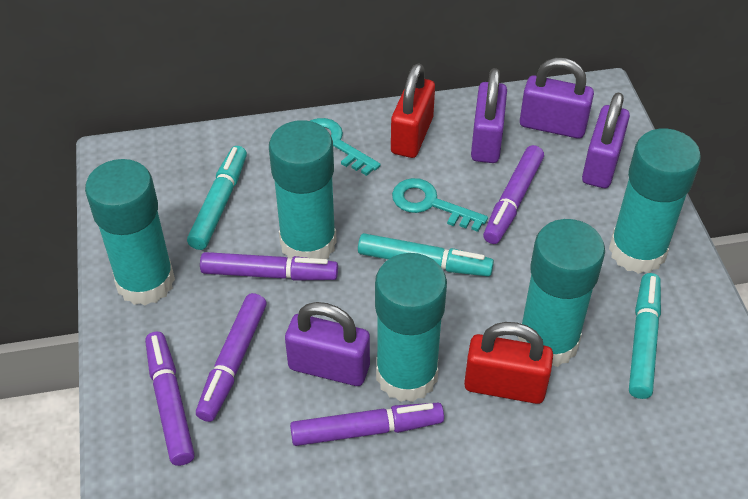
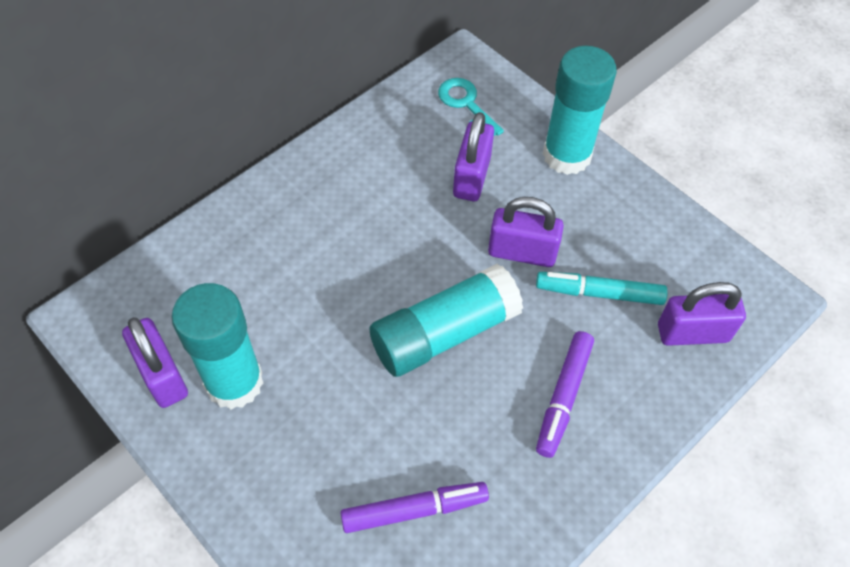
purple marker: [145,332,195,466] [196,293,267,422] [200,252,338,281] [290,403,444,446] [483,145,544,244] = 5 -> [340,482,489,533] [536,331,594,458] = 2
red padlock: [391,63,435,158] [464,322,553,404] = 2 -> none = 0
turquoise glue stick: [85,159,175,305] [269,120,337,259] [375,253,447,402] [518,219,605,367] [609,129,701,274] = 5 -> [172,283,263,410] [369,263,523,377] [543,46,617,175] = 3
turquoise key: [310,118,381,176] [392,178,488,232] = 2 -> [438,78,504,136] = 1
turquoise marker: [187,146,247,250] [358,233,494,276] [629,273,661,399] = 3 -> [536,272,668,305] = 1

